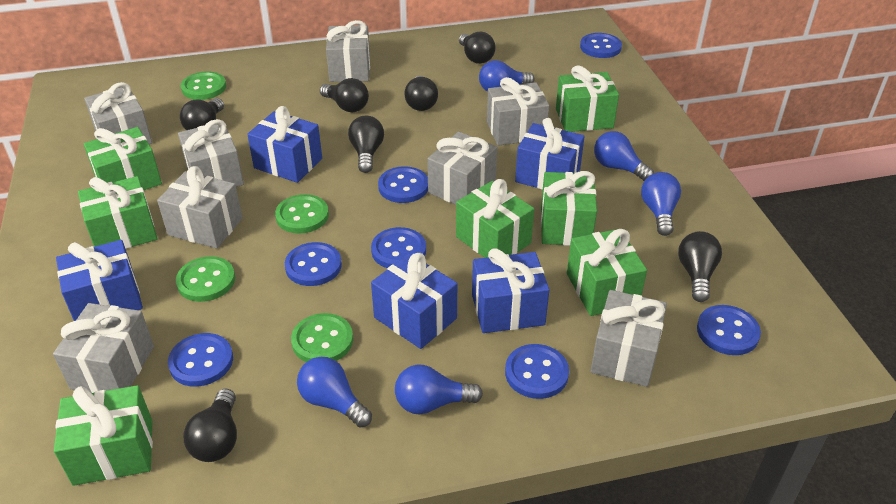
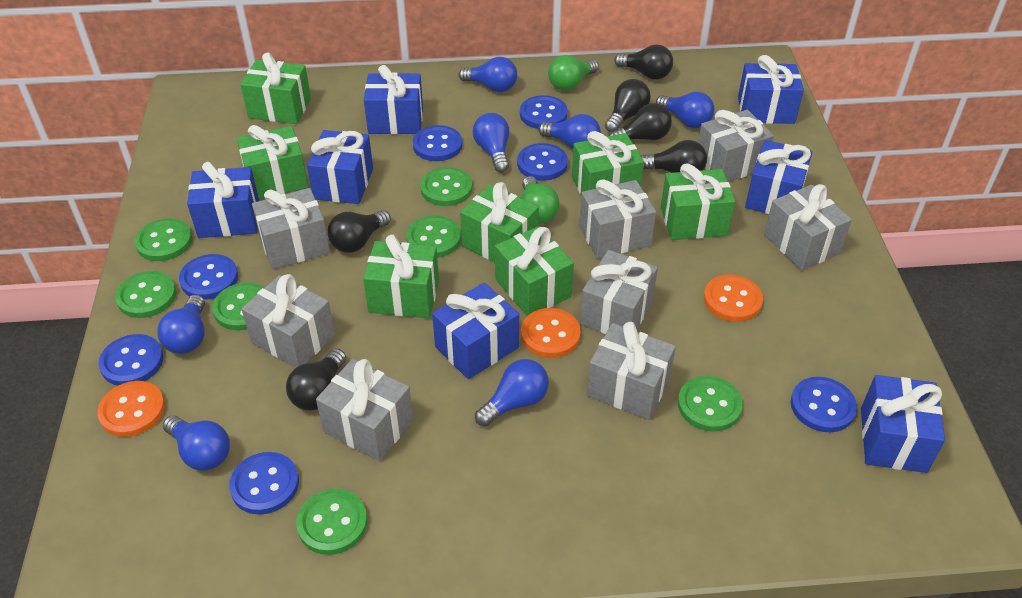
black light bulb: [180,98,224,130] [183,388,237,462] [320,78,369,113] [348,116,384,173] [404,76,438,111] [459,32,496,64] [678,231,722,302] = 7 -> [286,349,346,410] [328,210,391,253] [605,79,651,132] [609,103,672,140] [614,45,673,80] [641,140,707,173] = 6
blue gift: [56,240,143,321] [247,106,322,183] [371,253,457,349] [472,248,549,333] [515,118,585,190] = 5 -> [187,162,259,238] [307,130,373,204] [364,65,423,134] [432,283,519,379] [738,55,804,124] [745,140,812,214] [861,375,945,473] = 7
blue light bulb: [297,357,372,427] [395,365,483,414] [479,60,535,92] [594,131,654,181] [641,172,681,236] = 5 -> [157,295,205,354] [163,416,230,471] [459,57,517,92] [473,113,509,172] [475,359,549,426] [538,114,601,149] [656,92,715,128] = 7
green button: [176,256,235,302] [181,72,226,100] [275,194,329,234] [291,313,353,362] = 4 -> [115,271,176,318] [135,218,192,261] [212,283,265,331] [296,489,367,555] [406,215,461,258] [420,167,472,206] [678,376,743,431] = 7
green light bulb: none = 0 -> [521,176,560,224] [548,55,599,90] = 2
orange button: none = 0 -> [97,381,165,437] [521,308,581,358] [704,275,763,322] = 3

